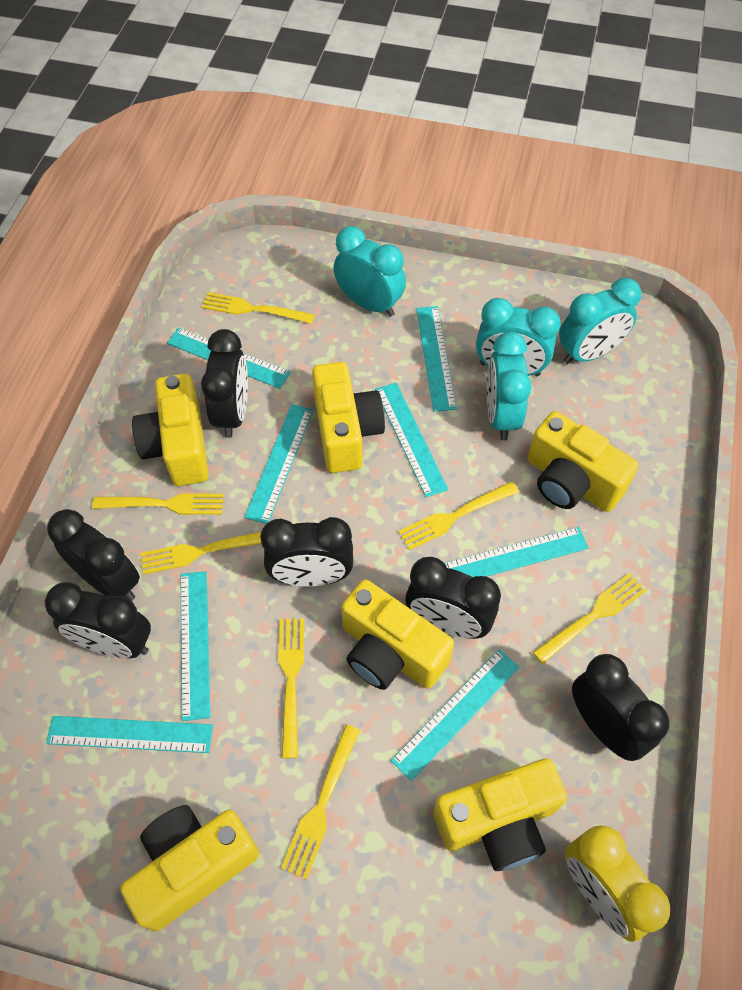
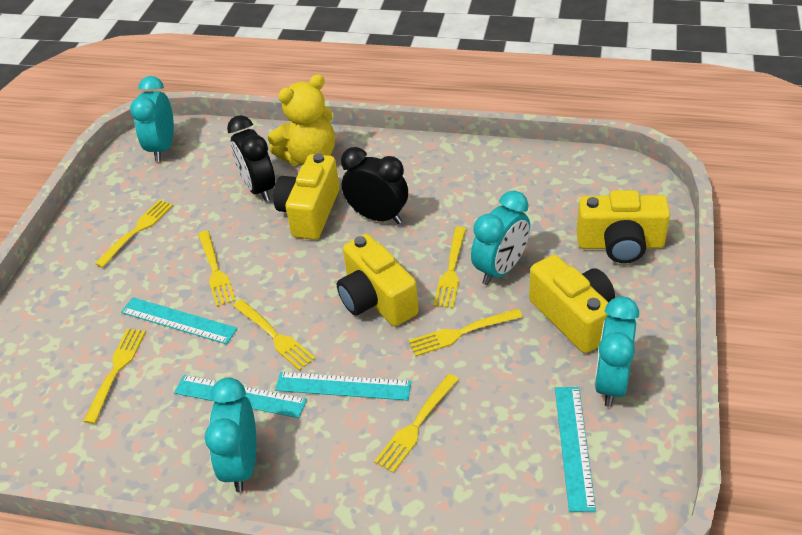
black clock: [45,582,151,658] [47,509,140,601] [201,329,248,438] [260,517,353,587] [405,557,501,639] [572,654,669,761] = 6 -> [227,115,275,202] [341,147,408,224] = 2
turquoise ruler: [46,716,213,753] [167,327,291,389] [180,571,210,721] [244,404,313,524] [375,383,448,497] [391,649,519,781] [416,306,457,412] [444,527,589,577] = 8 -> [121,298,238,344] [174,375,307,418] [275,372,411,401] [555,387,596,512] = 4
yellow camera: [120,805,259,931] [132,374,209,486] [312,362,385,473] [341,579,454,690] [433,759,567,871] [528,411,638,512] = 6 -> [273,153,340,240] [337,234,419,326] [529,255,615,353] [576,190,670,263] = 4
yellow clock: [565,825,670,942] = 1 -> none = 0
yellow teddy bear: none = 0 -> [268,74,335,166] = 1

